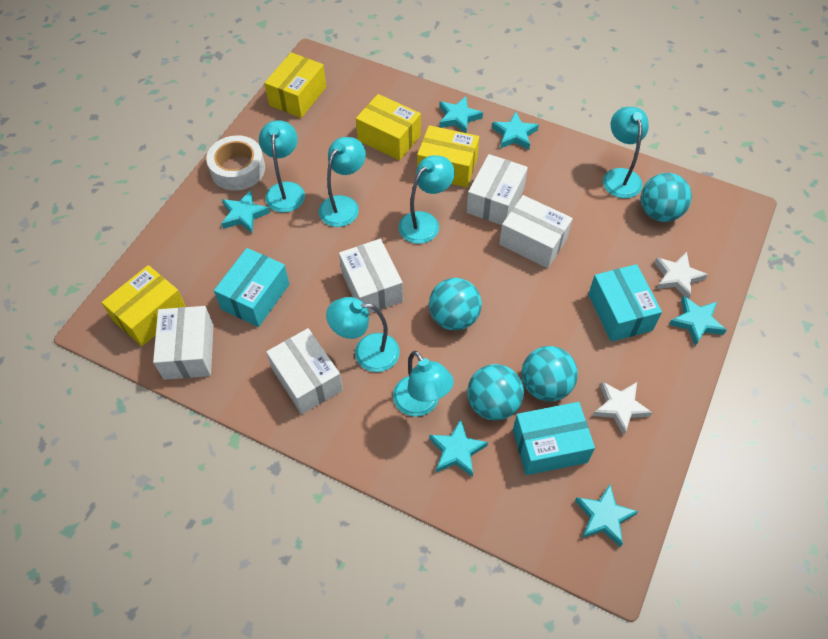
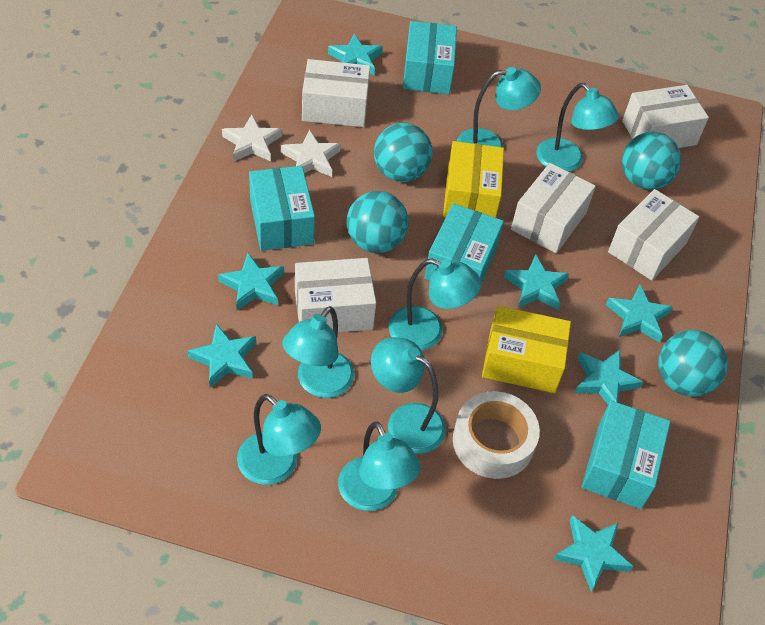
turquoise box: [214,248,289,327] [513,402,595,475] [588,264,662,342] = 3 -> [249,166,315,251] [403,21,457,94] [425,203,504,296] [582,401,670,509] = 4
turquoise lamp: [259,120,305,213] [319,137,366,227] [326,297,400,372] [393,351,454,417] [398,155,455,244] [603,107,649,198] = 6 -> [237,394,321,485] [282,306,354,398] [338,421,421,511] [371,337,446,454] [389,258,481,350] [457,67,541,147] [536,83,619,172] = 7
turquoise star: [221,190,270,233] [429,419,488,477] [439,96,483,133] [492,112,539,150] [575,484,639,547] [669,296,727,346] = 6 -> [187,324,256,388] [218,253,284,310] [328,34,383,75] [504,254,569,310] [554,515,633,592] [575,350,643,404] [606,285,673,342] = 7
yellow box: [102,265,186,346] [264,52,326,118] [356,94,421,160] [417,125,479,187] = 4 -> [443,141,504,218] [482,306,571,393] = 2

